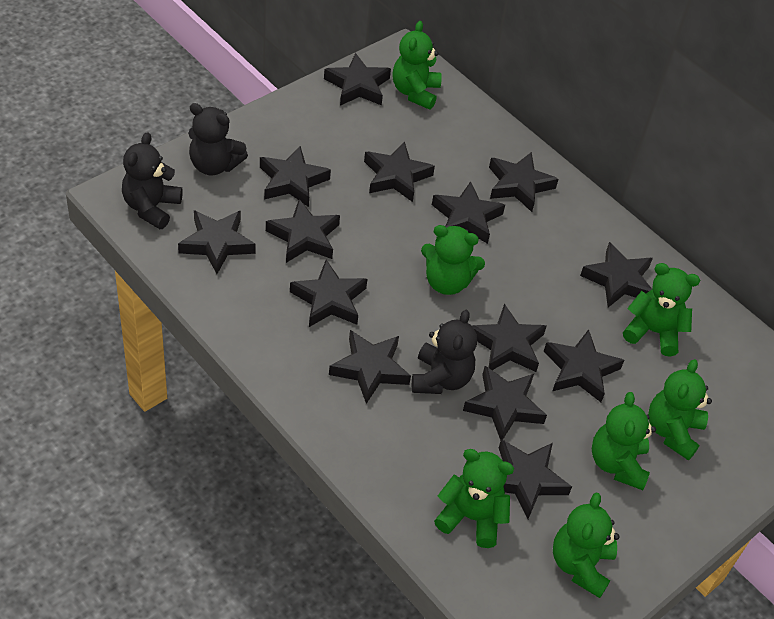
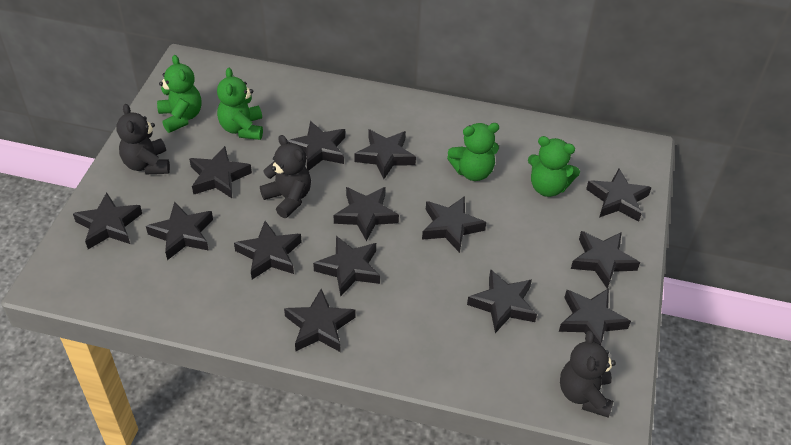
green teddy bear: [392,21,442,110] [421,225,485,295] [434,449,514,548] [553,492,620,598] [592,392,656,490] [623,263,700,357] [648,359,712,461] = 7 -> [157,55,201,133] [217,68,263,140] [447,123,499,181] [528,136,580,197] = 4

